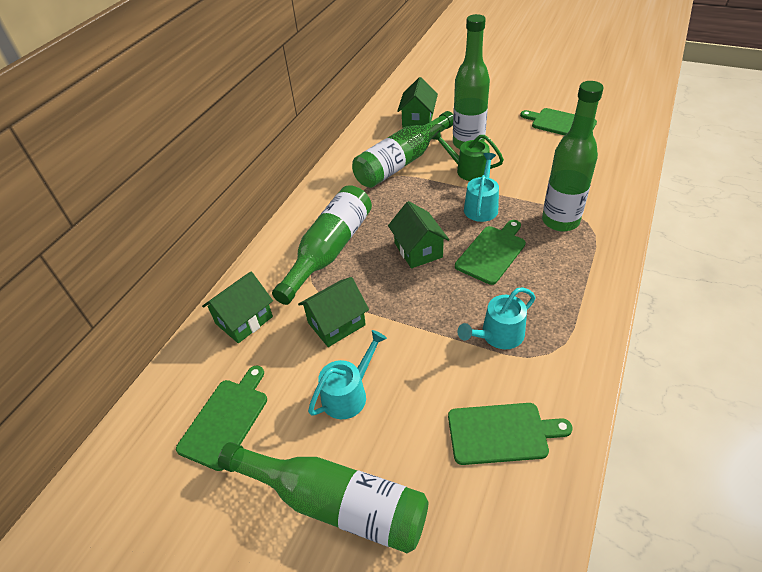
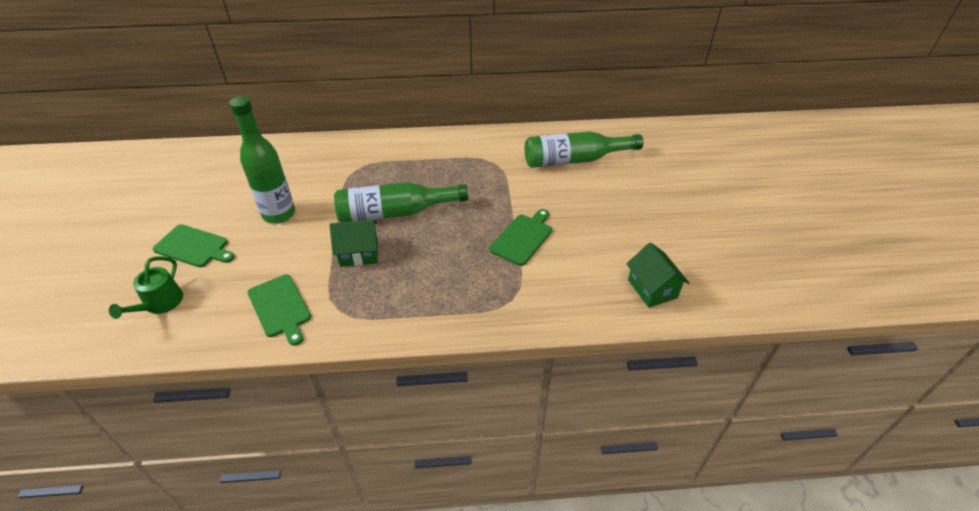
green bottle: [218,442,428,553] [272,185,372,305] [352,111,453,188] [453,14,490,149] [542,81,604,232] = 5 -> [229,96,295,224] [334,182,468,222] [525,131,643,168] = 3
green cutting board: [176,365,267,471] [448,403,573,465] [455,220,526,285] [520,108,597,135] = 4 -> [153,224,235,267] [247,274,311,346] [490,209,552,266] = 3
green house: [202,272,273,343] [298,277,369,347] [388,201,449,268] [397,77,438,128] = 4 -> [330,220,378,267] [627,242,689,308] = 2
turquoise watering can: [308,330,387,419] [458,287,536,349] [464,153,499,222] = 3 -> none = 0

